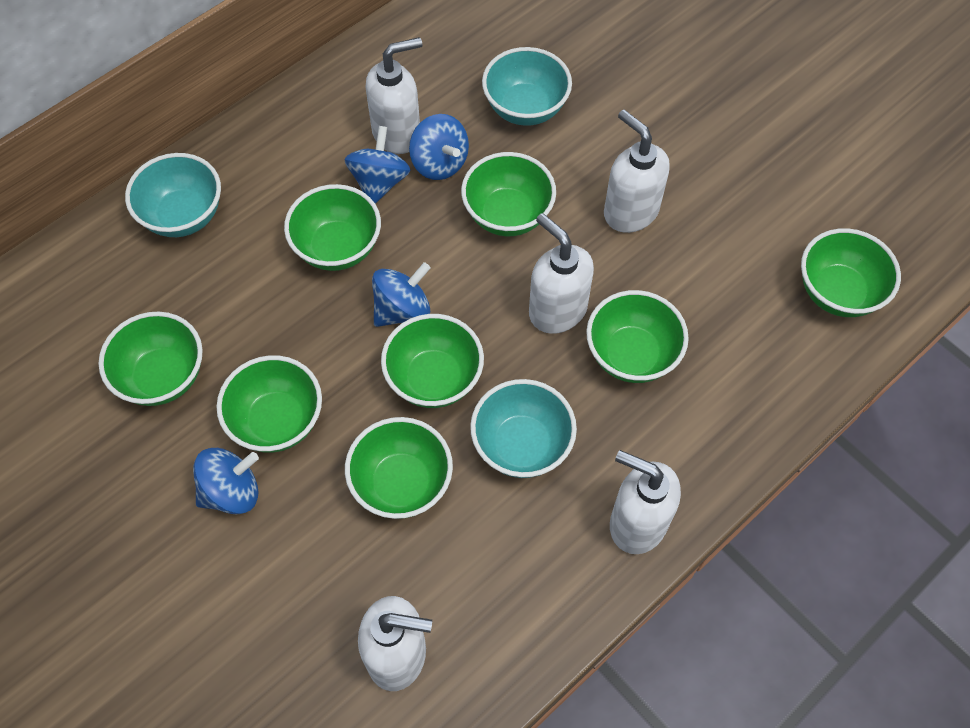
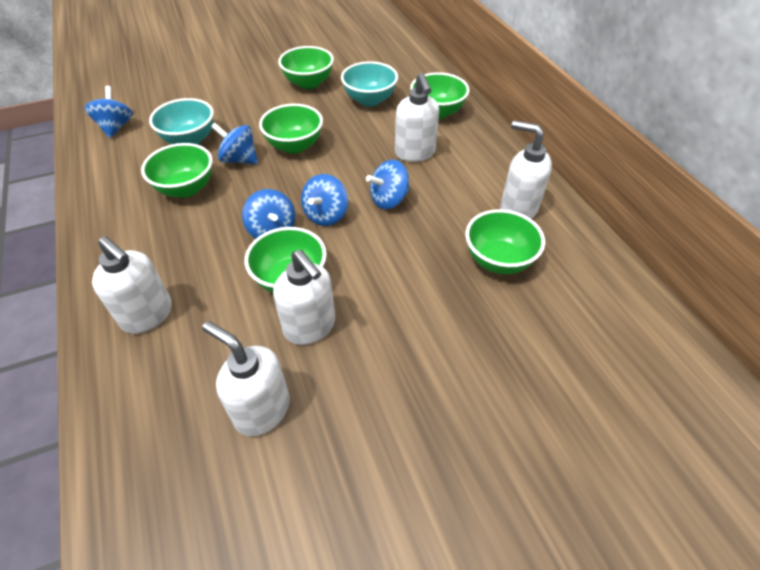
blue spinning top: [193,448,259,515] [344,126,410,204] [372,262,431,327] [409,114,469,180] = 4 -> [84,86,133,138] [211,123,258,164] [242,189,295,239] [301,174,348,226] [366,160,410,209] = 5
green bowl: [99,312,203,406] [217,355,322,453] [284,184,381,271] [345,417,453,519] [381,314,484,408] [461,152,556,236] [586,290,689,383] [801,228,901,317] = 8 -> [141,143,213,198] [244,227,327,293] [259,104,323,154] [278,46,334,89] [410,72,469,119] [465,209,545,274] = 6
turquoise bowl: [125,153,221,237] [470,379,577,478] [482,47,572,126] = 3 -> [149,98,214,145] [341,61,398,107] = 2

